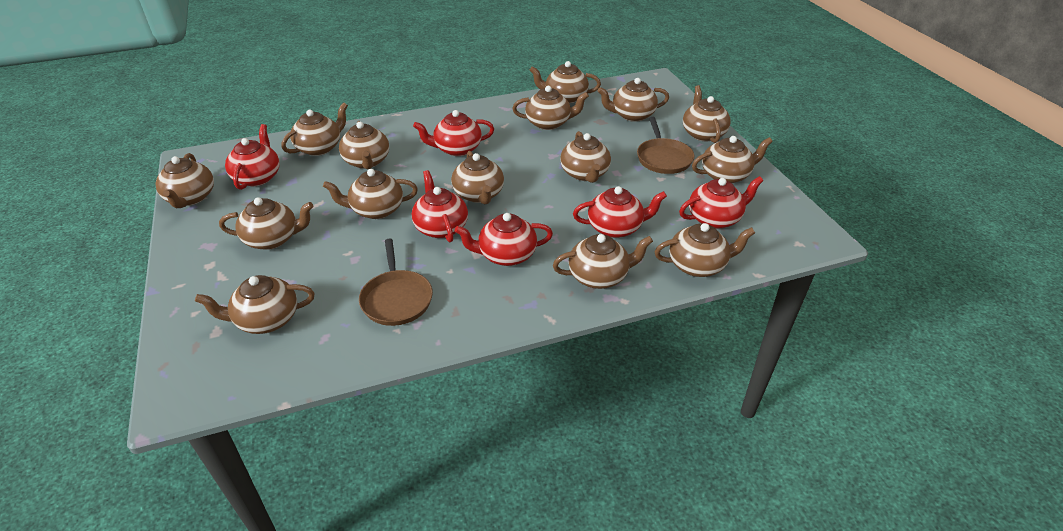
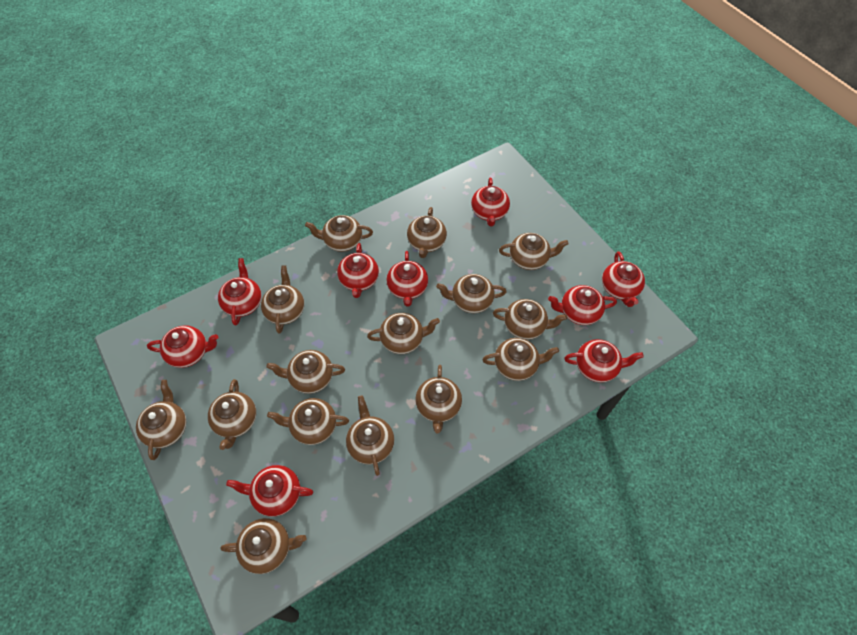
brown pan: [359,238,433,326] [637,117,694,174] = 2 -> none = 0
red teapot: [225,124,280,190] [412,170,468,242] [413,110,494,156] [455,213,553,266] [573,186,667,238] [679,176,763,229] = 6 -> [147,325,218,368] [218,258,262,326] [226,465,313,517] [337,243,379,298] [386,251,428,307] [471,178,510,226] [548,285,617,325] [564,339,644,383] [602,251,645,307] = 9

